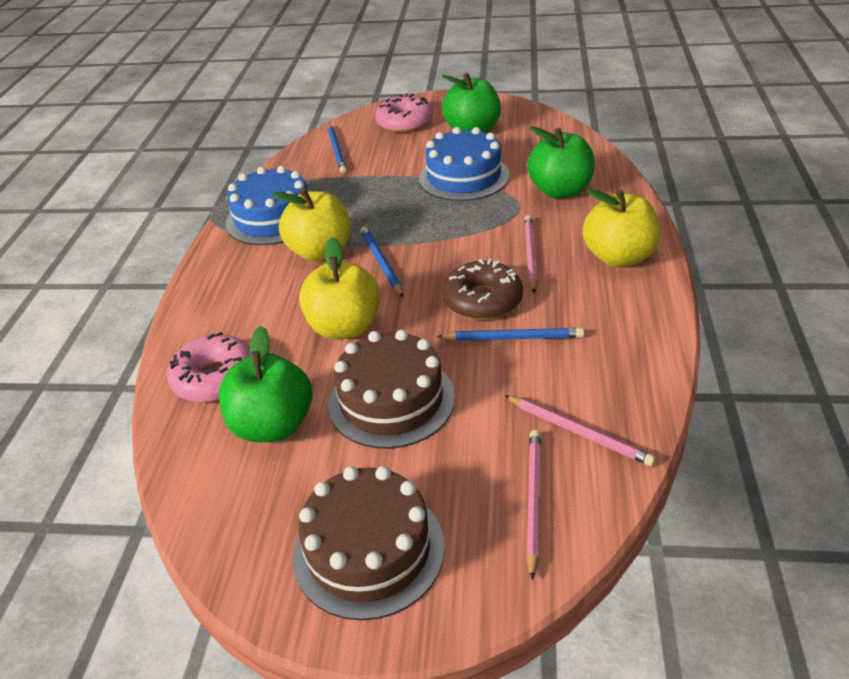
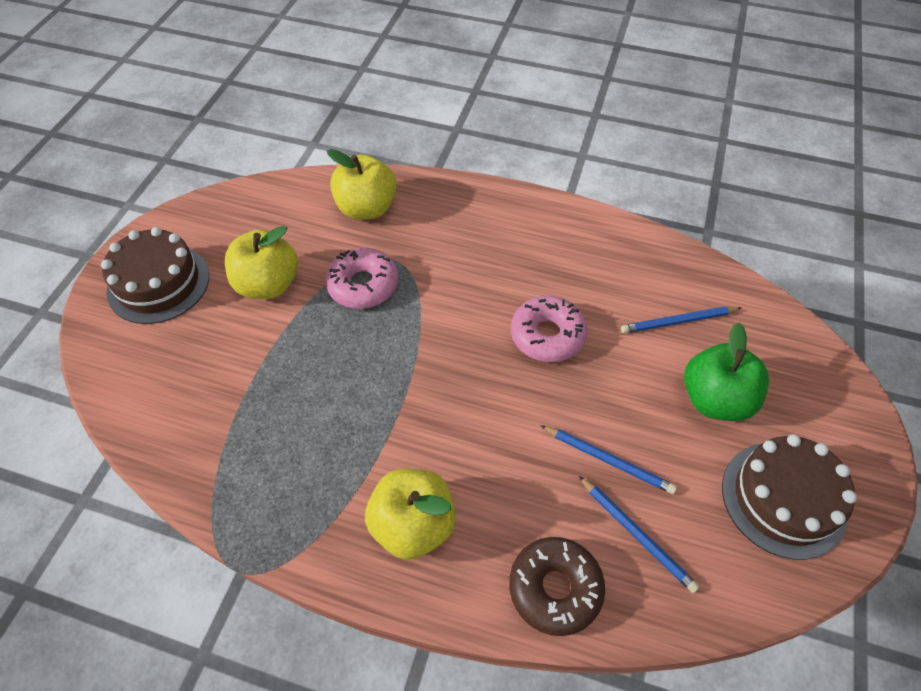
blue cake: [226,166,308,245] [419,127,510,201] = 2 -> none = 0
green apple: [219,326,312,442] [442,73,501,133] [527,126,595,199] = 3 -> [684,323,769,421] = 1
pink pencil: [504,395,656,466] [524,215,538,293] [526,430,541,580] = 3 -> none = 0

